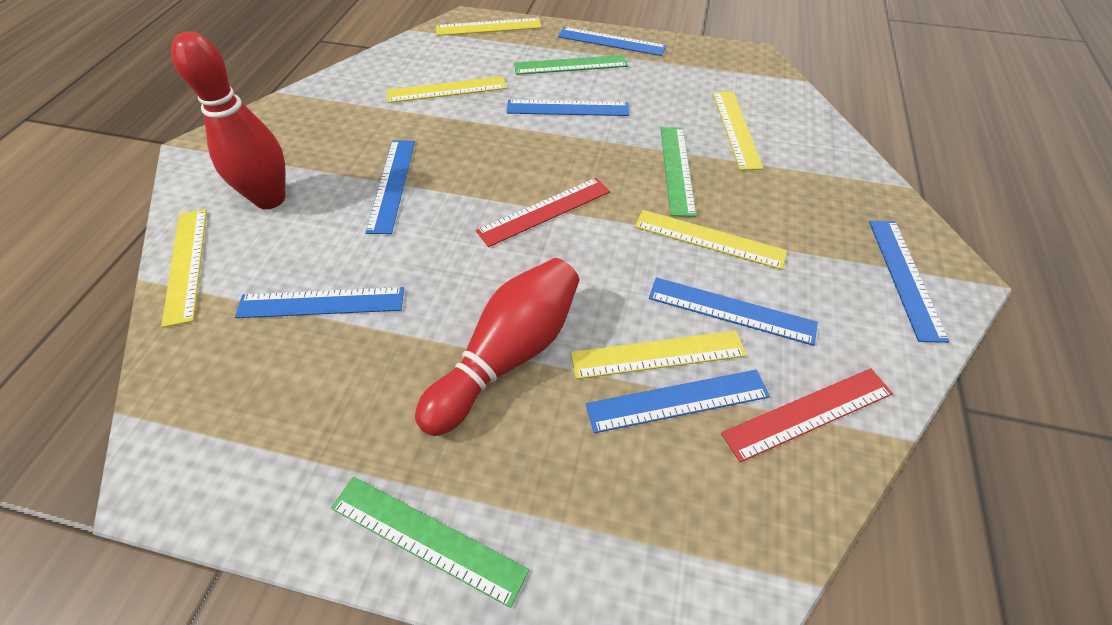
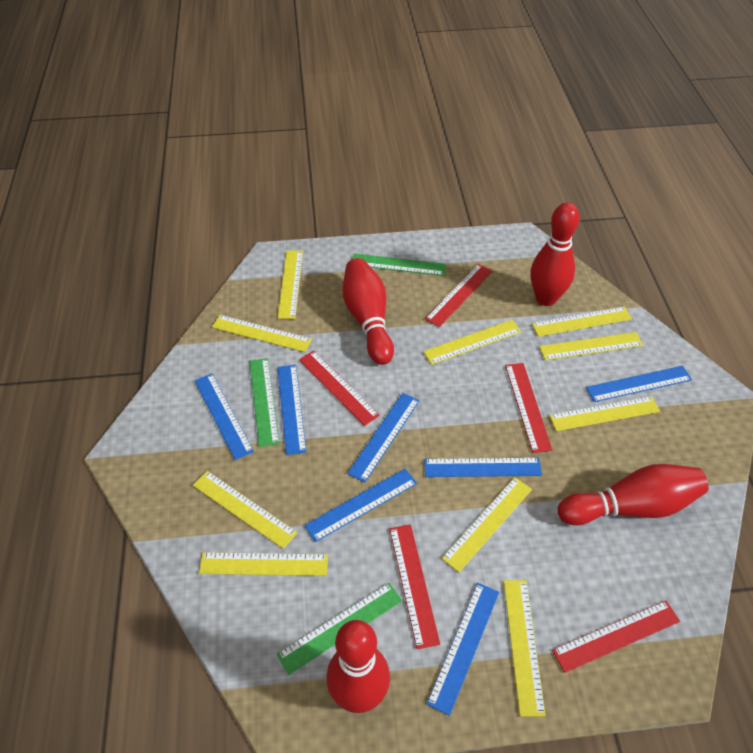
red bowling pin: [171,31,286,209] [415,258,579,436] = 2 -> [326,620,390,713] [343,258,394,365] [530,202,580,306] [558,464,708,525] = 4
red ruler: [476,178,610,247] [721,368,893,462] = 2 -> [299,351,380,426] [390,525,440,649] [425,264,492,327] [505,363,552,453] [552,601,680,673] = 5
yellow ruler: [161,209,207,328] [387,76,507,103] [436,18,542,36] [571,331,746,379] [635,210,787,270] [713,91,764,170] = 6 -> [193,471,297,549] [199,552,328,576] [212,315,312,352] [278,250,303,319] [423,320,521,365] [442,477,532,572] [503,580,546,717] [532,306,632,337] [539,332,643,361] [549,396,660,431] = 10

